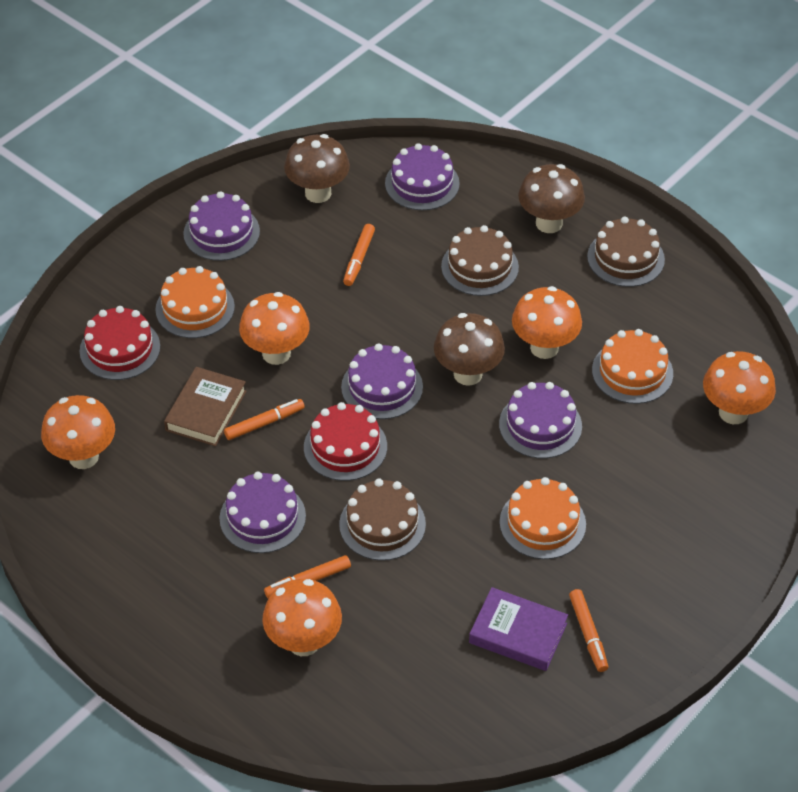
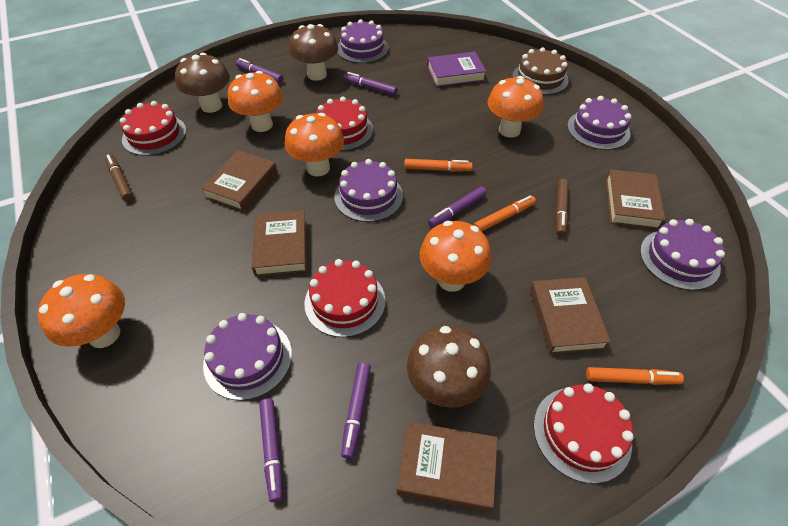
brown book: [164,367,247,446] = 1 -> [201,150,277,211] [252,211,307,277] [397,421,498,512] [530,277,611,355] [606,169,666,229] = 5
brown cake: [339,478,426,561] [441,225,519,296] [587,216,665,287] = 3 -> [512,47,569,95] = 1
brown marker: none = 0 -> [105,154,133,201] [555,179,568,236] = 2
orange cake: [155,266,235,338] [500,477,586,559] [592,329,673,404] = 3 -> none = 0
orange marker: [224,399,305,440] [264,555,351,598] [343,224,375,286] [569,589,609,672] = 4 -> [404,159,473,172] [473,196,536,231] [586,367,684,385] = 3
purple marker: none = 0 -> [236,58,283,83] [259,399,283,502] [341,362,371,459] [343,72,397,95] [428,186,487,228] = 5
red cake: [80,306,160,380] [304,402,387,481] = 2 -> [120,101,186,156] [304,259,385,337] [316,97,373,151] [534,383,634,484] = 4

